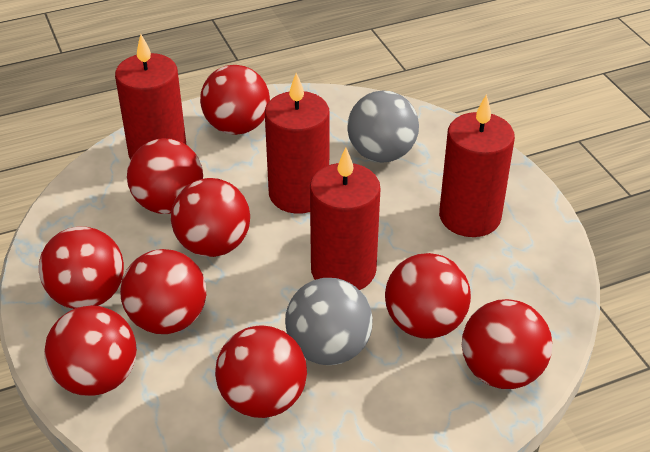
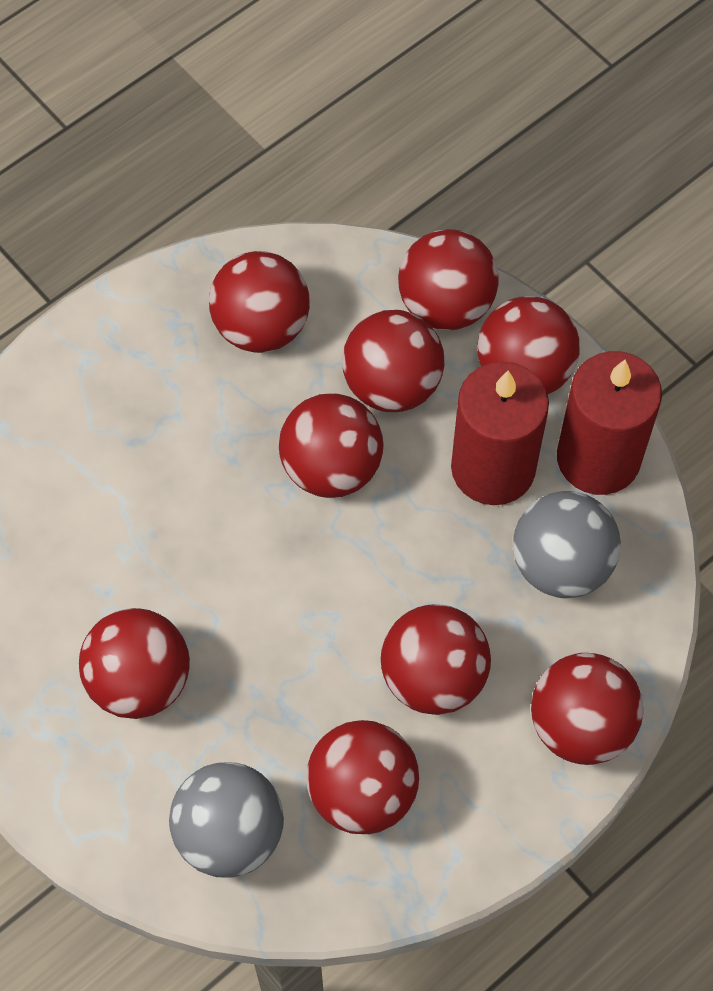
red candle: [115,34,186,160] [265,73,330,214] [310,147,381,290] [439,94,515,237] = 4 -> [451,361,549,505] [557,351,662,495] = 2

